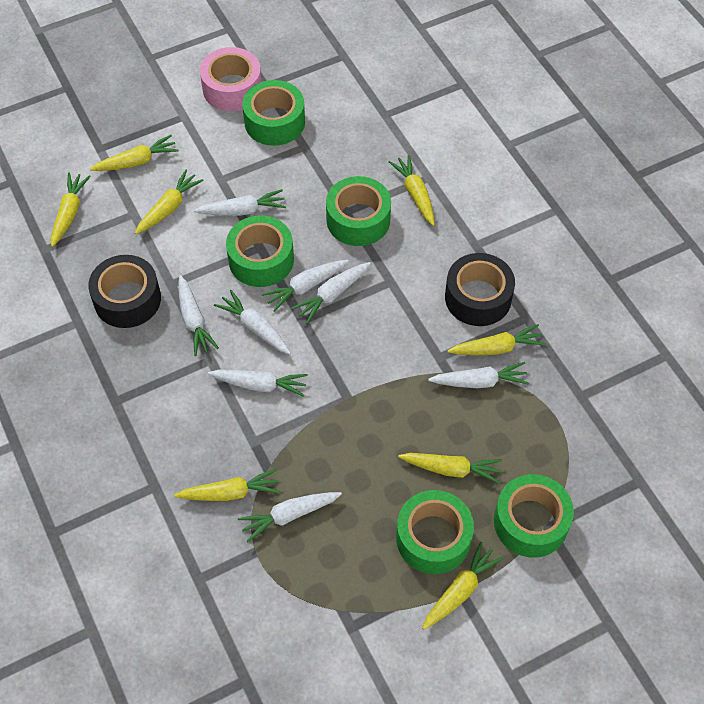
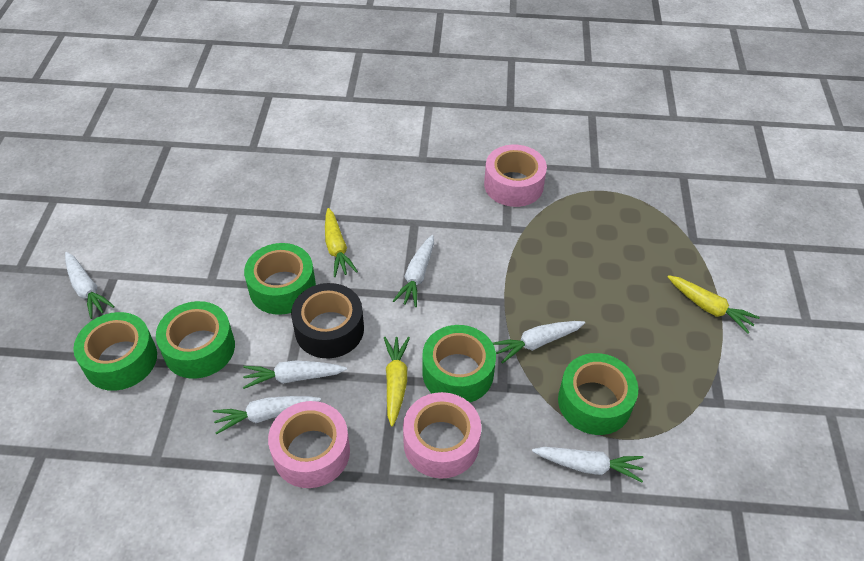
black tape: [88,255,161,328] [445,253,515,326] = 2 -> [291,283,364,358] = 1
pink tape: [200,47,262,111] = 1 -> [268,401,350,488] [403,392,481,478] [484,145,547,207] = 3
white carrot: [178,275,219,356] [194,189,286,216] [208,370,308,397] [214,290,291,355] [238,492,342,542] [262,260,349,312] [291,262,371,324] [428,362,529,388] = 8 -> [65,252,115,319] [213,396,321,434] [243,360,347,389] [393,235,434,307] [493,321,585,364] [532,447,643,482] = 6
yellow carrot: [51,173,91,247] [90,135,179,171] [135,170,204,234] [174,469,280,501] [389,155,435,226] [398,453,502,484] [422,541,503,630] [447,324,546,355] = 8 -> [325,208,358,277] [384,337,410,427] [668,275,760,333] = 3

